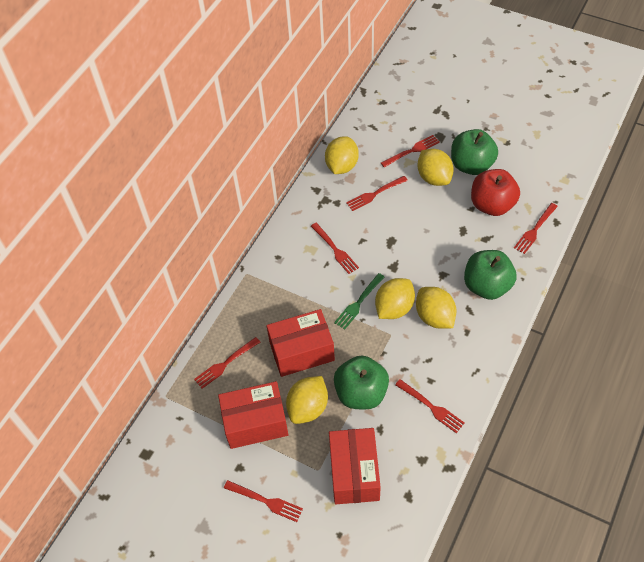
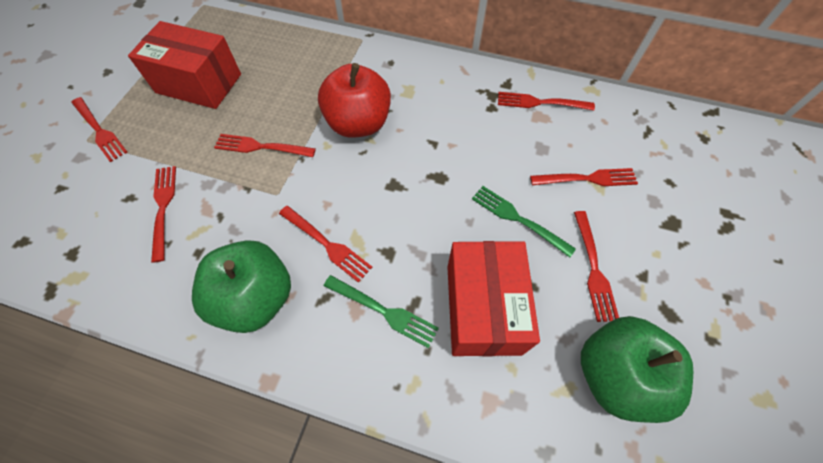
green apple: [334,355,389,409] [451,129,498,175] [464,250,516,300] = 3 -> [192,240,291,333] [581,316,693,423] = 2
green fork: [334,273,384,330] = 1 -> [324,275,439,348] [472,186,576,258] = 2
red box: [218,381,288,449] [266,309,335,377] [329,428,381,504] = 3 -> [128,21,241,109] [447,241,540,356] = 2
yellow lemon: [286,376,328,424] [325,136,359,174] [375,278,415,319] [416,287,456,329] [417,149,454,186] = 5 -> none = 0

